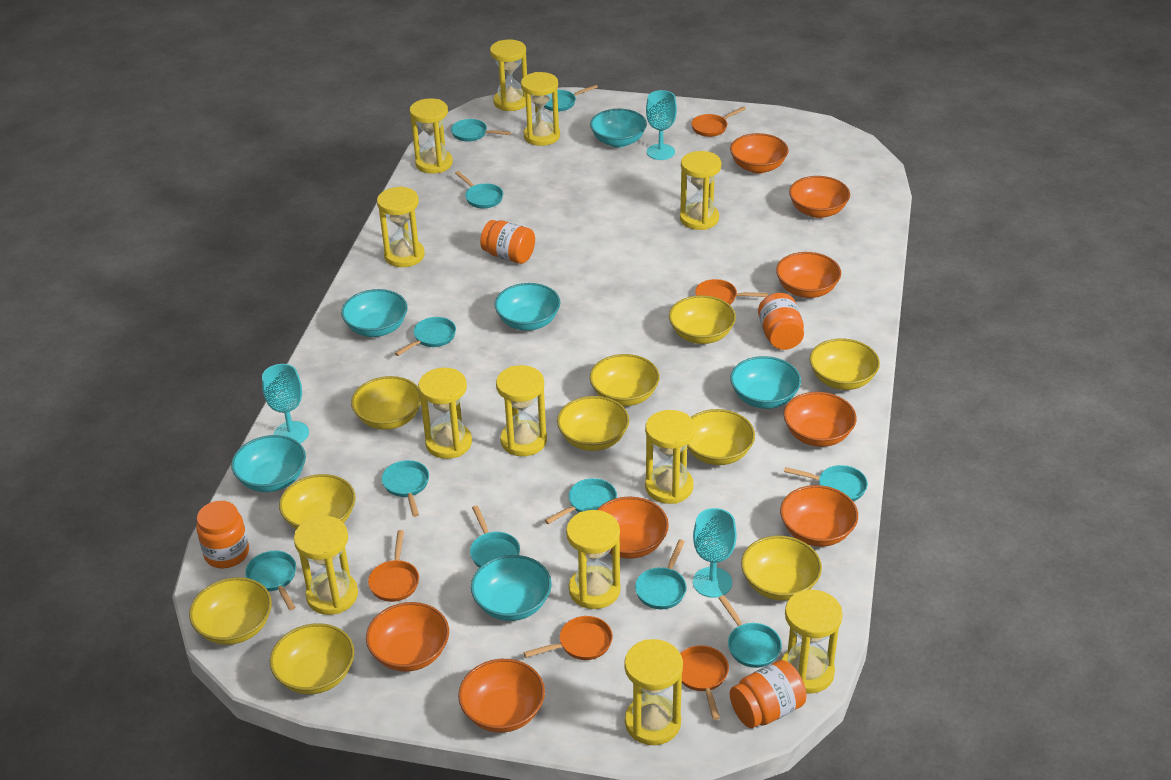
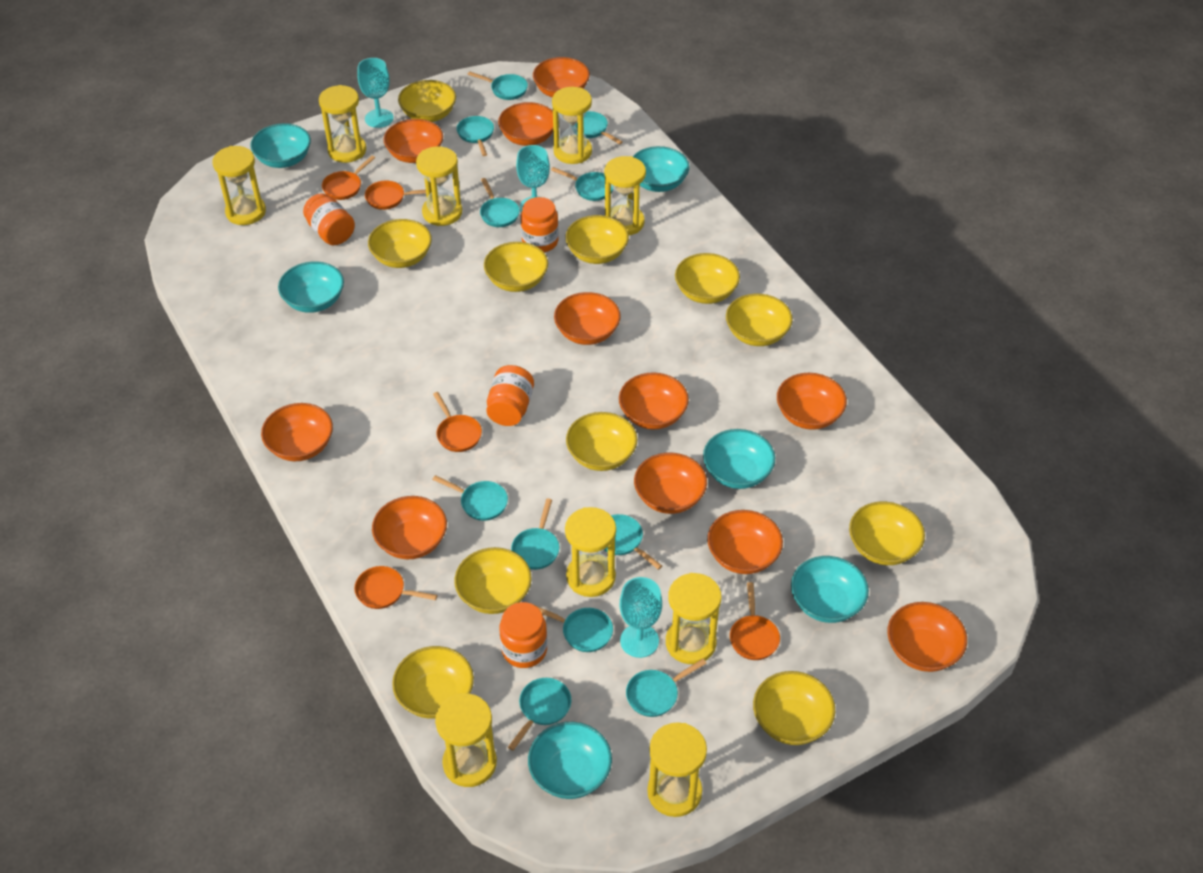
orange bowl: [366,602,449,672] [458,659,545,733] [597,496,669,559] [730,133,788,174] [776,252,841,298] [780,485,858,547] [784,392,857,447] [789,176,850,218] = 8 -> [261,403,333,461] [372,496,447,559] [384,119,443,163] [498,102,553,146] [533,57,590,98] [554,292,621,345] [619,373,689,429] [634,453,707,514] [707,510,783,574] [777,373,847,430] [887,602,967,672] = 11
yellow bowl: [189,577,272,645] [270,623,355,694] [279,474,356,529] [351,376,421,430] [557,396,629,451] [590,354,660,406] [669,295,736,344] [687,409,755,465] [741,536,822,601] [810,339,880,390] = 10 -> [368,219,432,268] [392,646,474,719] [398,80,456,122] [454,547,532,614] [484,242,548,292] [565,215,629,264] [566,412,637,471] [675,253,740,304] [726,294,793,346] [753,671,835,745] [849,501,925,565] = 11
yellow hourglass: [294,516,358,615] [377,186,425,267] [410,98,453,174] [418,368,472,459] [490,40,527,111] [496,365,547,456] [521,72,560,146] [566,510,621,609] [624,639,683,745] [645,410,695,504] [680,151,721,230] [781,590,843,693] = 12 -> [213,146,266,225] [319,85,366,163] [416,146,462,226] [435,693,497,787] [552,87,592,164] [565,507,616,597] [604,156,646,235] [647,722,707,817] [666,573,721,664] = 9

